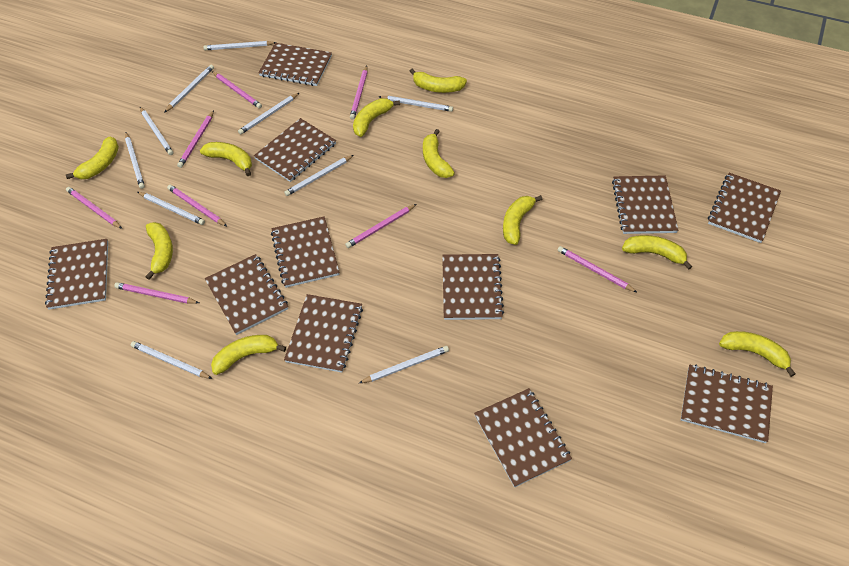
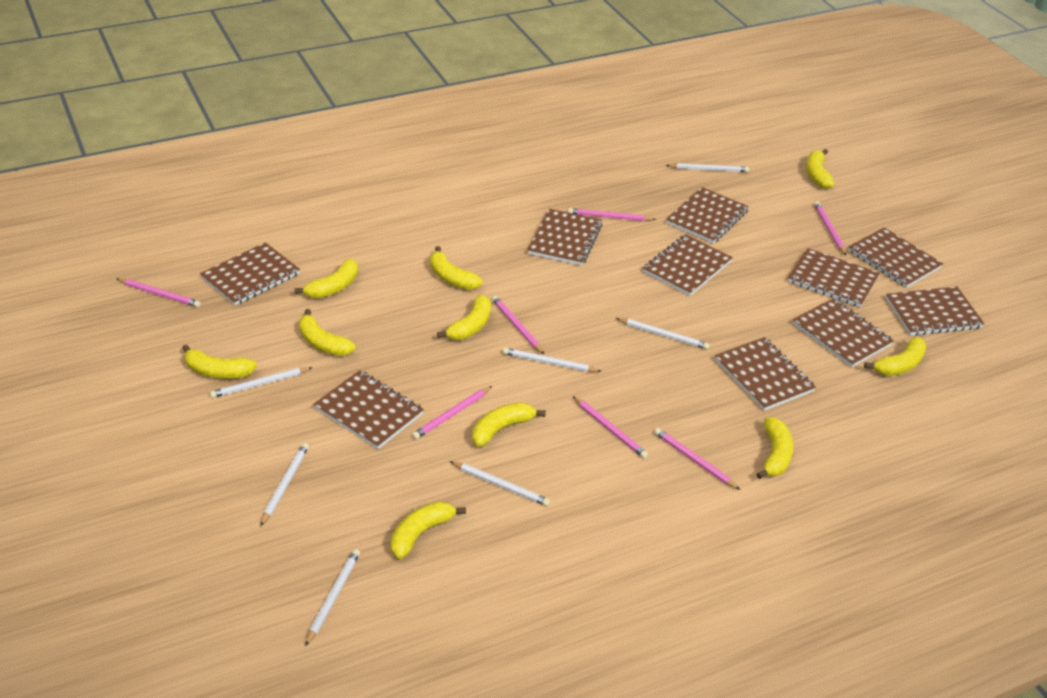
brown notebook: [45,239,108,310] [205,254,288,335] [254,118,336,182] [258,43,332,86] [271,216,340,288] [284,294,363,373] [442,254,504,320] [474,388,572,487] [612,175,679,234] [681,364,773,443] [708,173,781,243] = 11 -> [200,242,300,306] [313,370,424,449] [528,209,602,266] [643,234,733,296] [666,187,749,244] [715,337,816,411] [788,248,880,307] [793,298,894,367] [848,227,943,288] [886,287,984,336] = 10
pink pencil: [66,187,122,229] [114,282,199,304] [167,185,227,226] [177,110,214,168] [212,71,262,109] [345,204,416,248] [350,66,368,120] [558,246,637,292] = 8 -> [117,278,201,307] [412,386,492,439] [492,296,544,354] [568,208,656,221] [573,396,648,459] [654,428,740,490] [814,201,846,255] = 7
white pencil: [125,133,145,189] [131,341,212,379] [138,192,205,225] [140,107,173,155] [164,65,214,113] [203,41,277,50] [238,93,299,135] [284,155,354,196] [359,346,449,383] [378,96,453,112] = 10 -> [210,367,313,398] [260,443,309,526] [305,549,360,646] [450,461,550,506] [503,348,602,372] [616,318,710,350] [666,163,749,172] = 7

